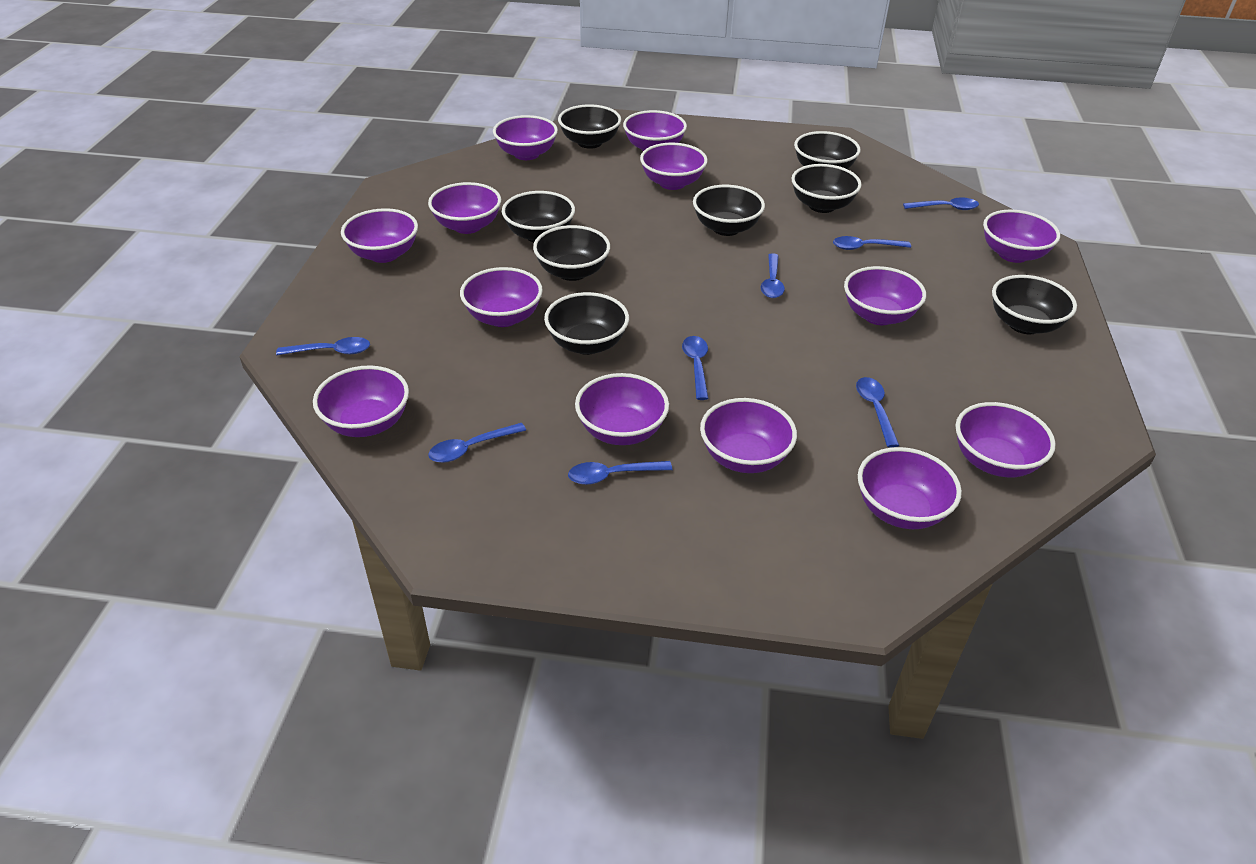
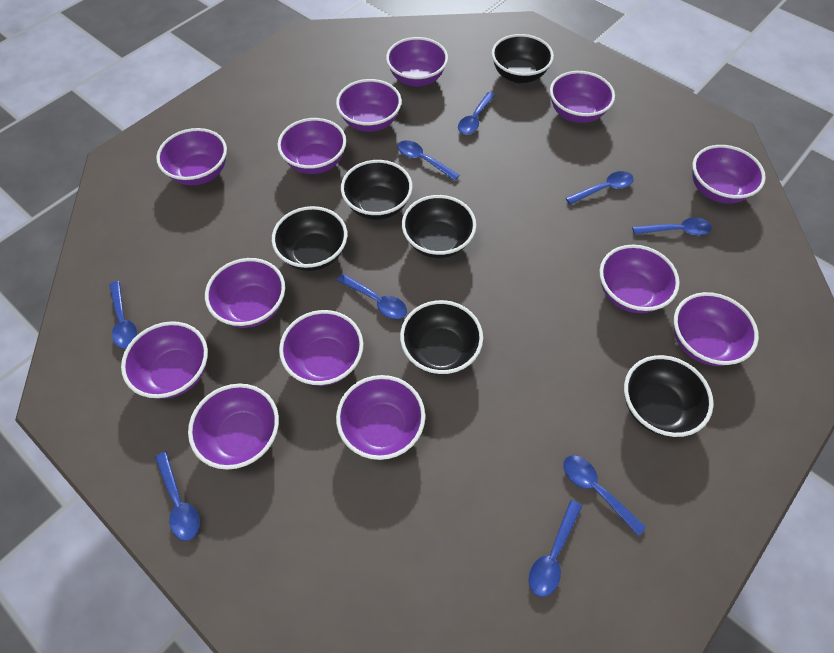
black bowl: [502,191,575,242] [533,225,610,281] [544,292,629,355] [558,105,621,149] [693,185,765,236] [791,164,862,213] [794,131,861,169] [992,275,1077,334] = 8 -> [272,206,347,271] [341,160,413,220] [400,300,483,375] [402,195,476,258] [492,34,554,83] [624,355,714,437] = 6
blue spoon: [276,337,370,355] [428,423,526,463] [568,461,672,485] [682,336,709,400] [761,253,785,298] [833,236,911,250] [856,377,899,447] [903,197,979,210] = 8 -> [109,281,137,349] [155,451,200,541] [337,273,407,319] [398,140,460,181] [458,92,495,134] [529,500,582,597] [563,455,646,536] [566,171,634,205] [632,218,712,235] = 9

